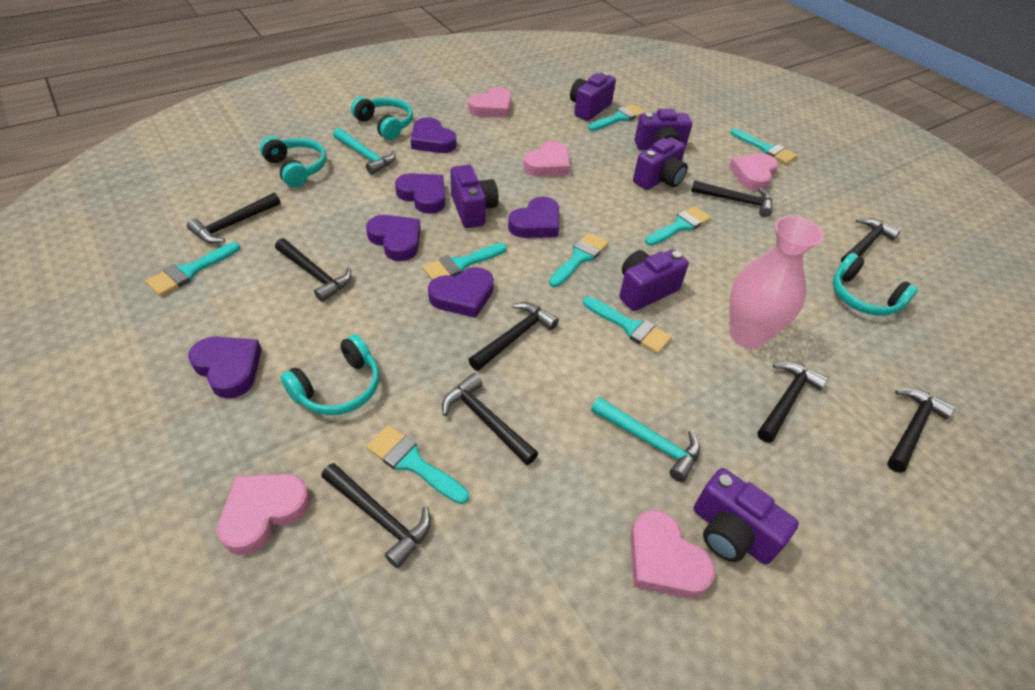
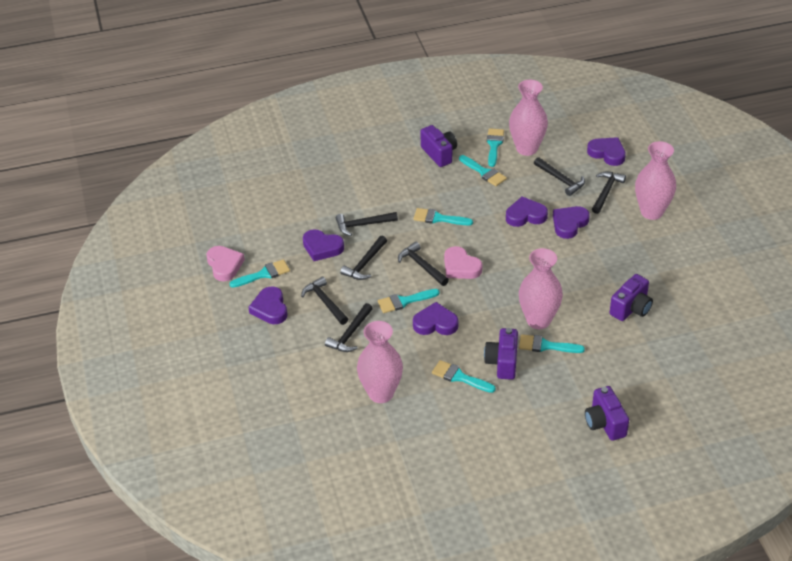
black hammer: [187,193,281,244] [275,238,351,302] [321,463,431,568] [442,373,538,465] [469,302,559,371] [691,180,772,217] [757,361,828,443] [841,218,901,263] [887,388,956,473] = 9 -> [301,277,348,325] [325,303,373,352] [336,212,398,236] [340,236,387,280] [398,242,449,286] [534,157,585,196] [592,172,626,214] = 7
pink heart: [217,474,310,555] [468,87,512,118] [523,141,570,177] [630,510,715,598] [729,153,778,191] = 5 -> [206,246,245,281] [444,246,482,279] = 2
pink vase: [729,216,824,349] = 1 -> [357,321,403,403] [509,80,548,156] [519,248,563,329] [635,141,676,220] = 4
purple camera: [450,165,499,228] [570,72,616,121] [619,249,689,311] [633,137,688,190] [635,109,692,150] [694,468,799,564] = 6 -> [421,125,457,167] [484,328,518,380] [585,386,629,441] [610,274,653,321] = 4
turquoise brush: [145,242,240,296] [366,425,469,504] [423,243,507,280] [549,233,608,287] [583,297,672,354] [588,104,645,131] [645,206,711,246] [730,128,797,164] = 8 -> [229,259,290,288] [378,289,440,313] [413,208,473,225] [432,360,496,393] [459,155,507,186] [487,128,504,167] [519,334,585,353] = 7
turquoise hammer: [333,128,395,175] [591,397,700,482] = 2 -> none = 0
turquoise headphones: [260,136,327,187] [281,334,379,415] [351,97,413,140] [833,253,918,316] = 4 -> none = 0

